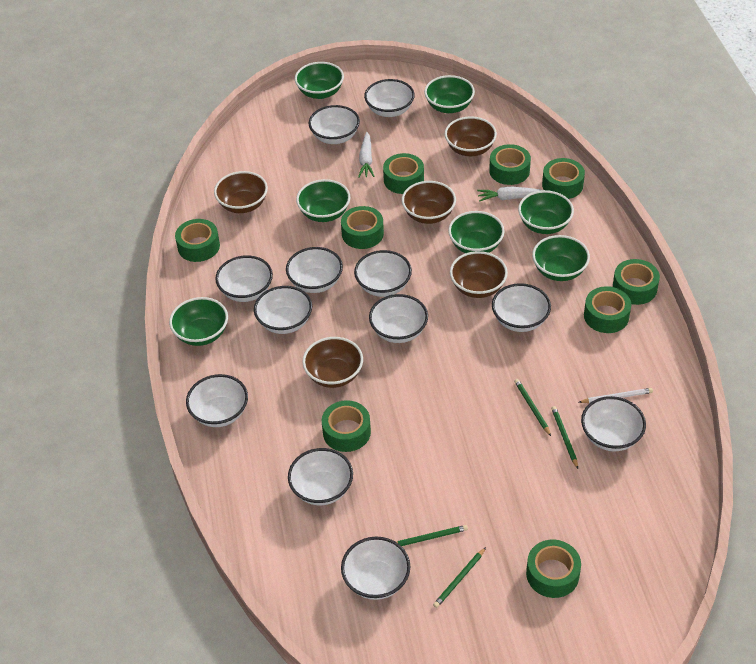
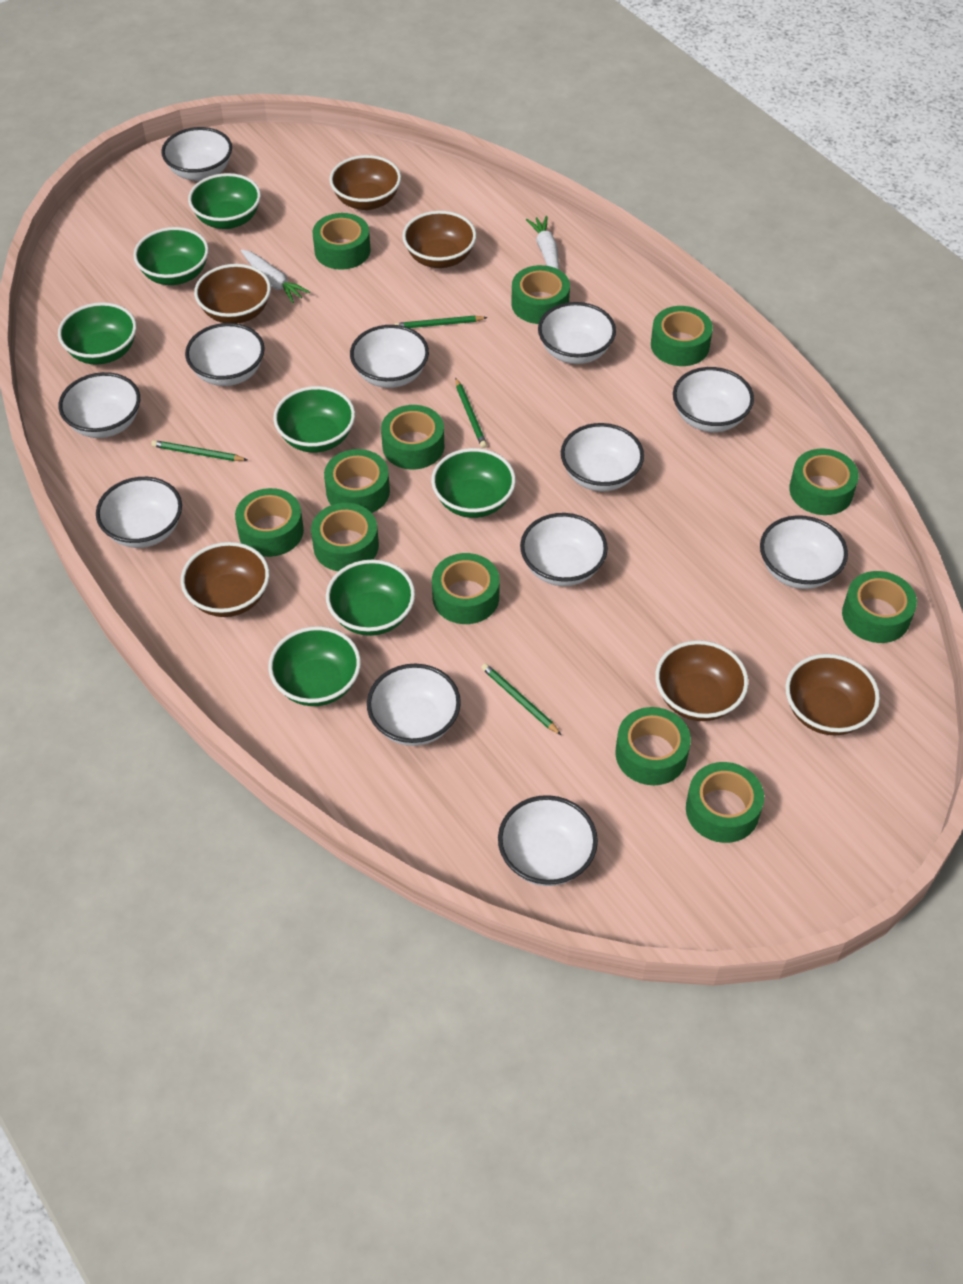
brown bowl: [214,171,268,213] [302,337,363,388] [402,181,456,224] [445,116,497,156] [450,251,508,298] = 5 -> [181,542,270,617] [194,264,271,324] [329,155,401,210] [402,211,477,268] [655,640,749,721] [785,654,880,735] = 6
green tape: [175,219,220,262] [322,400,371,452] [341,206,384,249] [383,153,424,194] [489,144,531,185] [526,540,581,598] [542,158,585,199] [584,286,631,333] [613,259,660,305] = 9 -> [235,488,304,557] [311,503,379,571] [312,213,371,270] [324,449,390,513] [381,405,444,470] [432,553,500,624] [511,265,570,324] [615,707,691,785] [651,306,713,366] [686,762,764,843] [789,448,859,515] [842,571,917,643] = 12
white pencil: [579,388,653,403] = 1 -> none = 0

